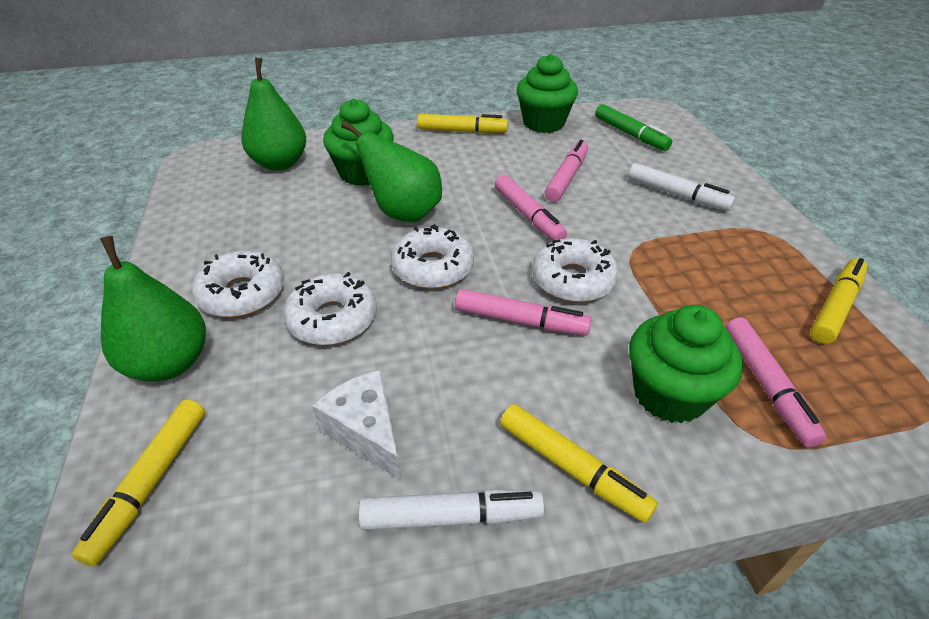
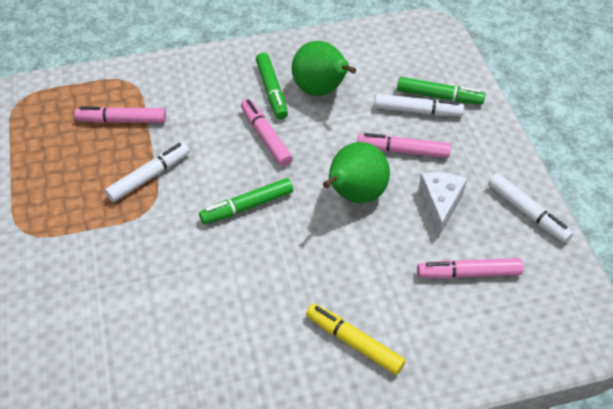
green cupcake: [323,98,394,186] [517,54,578,133] [629,305,743,423] = 3 -> none = 0
green marker: [595,104,672,151] = 1 -> [199,178,293,224] [256,53,288,119] [397,77,485,105] = 3
green pear: [100,236,206,382] [241,57,306,171] [341,121,442,222] = 3 -> [292,41,356,96] [323,142,390,203] = 2
white donut: [192,251,284,317] [283,272,377,345] [391,224,474,289] [532,238,619,302] = 4 -> none = 0
white marker: [358,489,544,530] [628,163,735,211] = 2 -> [105,142,190,202] [374,94,464,117] [488,173,573,243] = 3
yellow marker: [72,400,205,566] [417,114,508,133] [500,404,658,523] [811,258,867,344] = 4 -> [306,304,406,375] = 1

